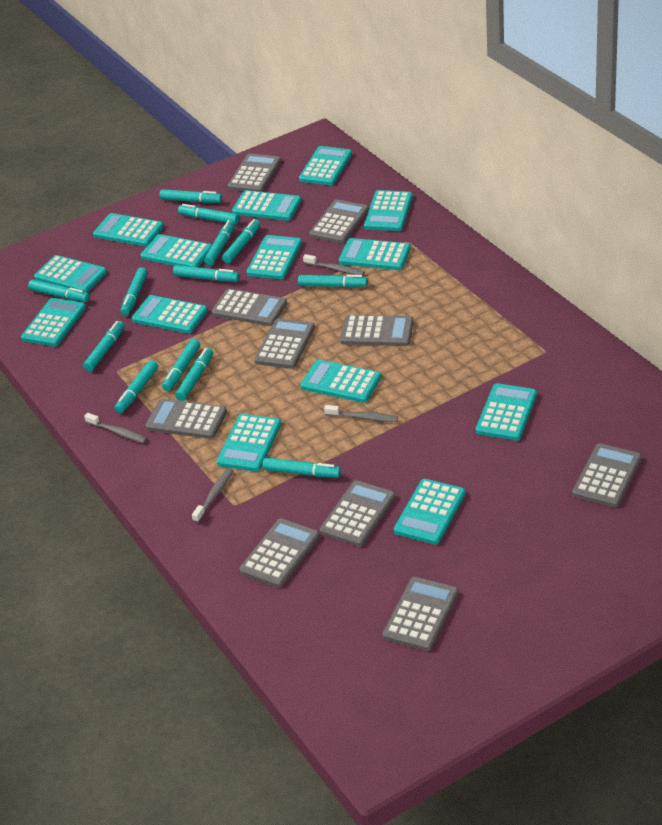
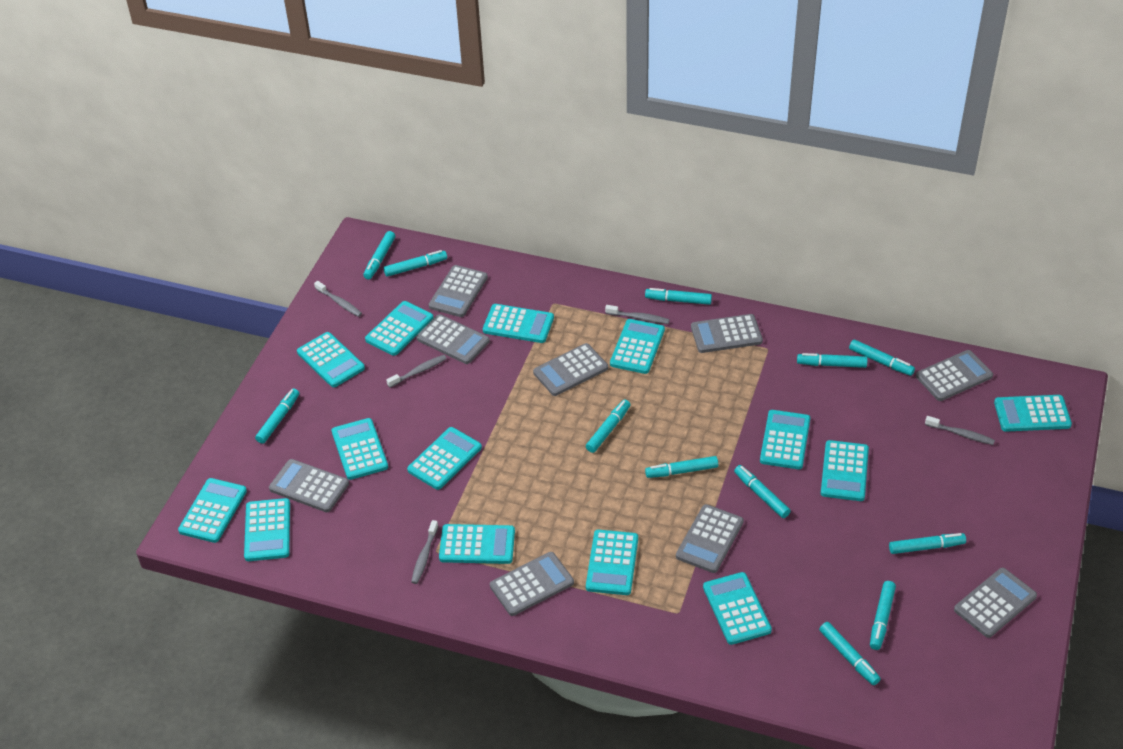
grey calculator: [145,398,227,439] [211,289,287,326] [228,154,281,192] [239,518,320,588] [254,318,315,369] [309,200,369,243] [320,480,396,547] [340,315,414,346] [382,577,458,651] [572,443,641,507] = 10 -> [269,459,349,512] [416,314,490,364] [429,265,488,317] [490,552,574,616] [533,343,608,396] [676,504,744,573] [691,314,763,353] [916,350,993,401] [954,568,1037,638] = 9
grey toothbrush: [84,413,147,443] [192,468,233,523] [303,254,365,276] [324,405,398,422] = 4 -> [314,281,362,317] [386,355,447,388] [411,520,438,584] [605,305,670,324] [925,416,995,445] = 5
turquoise marker: [28,280,90,302] [83,321,125,372] [115,360,158,413] [120,267,148,316] [160,189,222,203] [162,339,200,391] [173,265,239,282] [175,348,213,401] [178,204,239,224] [204,220,235,266] [222,219,261,263] [262,457,341,478] [298,275,367,288] = 13 -> [255,388,299,444] [364,231,395,279] [384,250,447,277] [586,400,631,453] [645,288,712,305] [645,456,718,478] [734,465,791,518] [797,353,867,368] [819,622,881,685] [849,339,915,376] [870,581,896,650] [889,533,966,554] = 12

